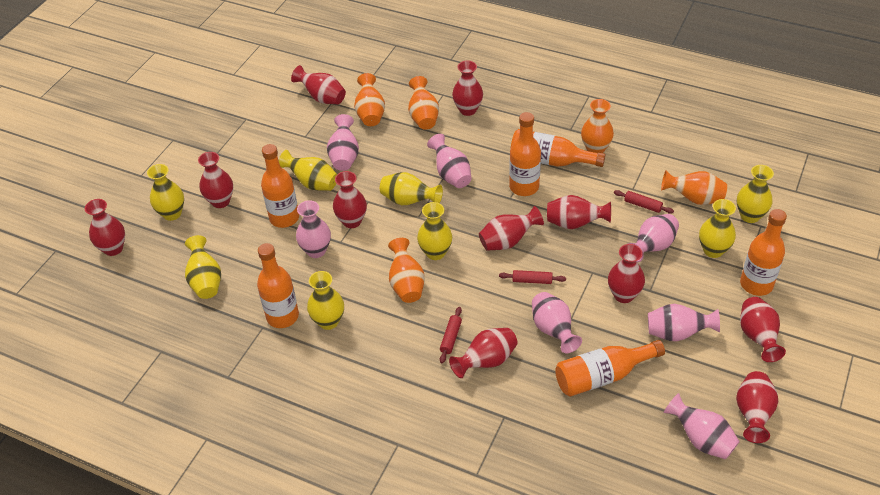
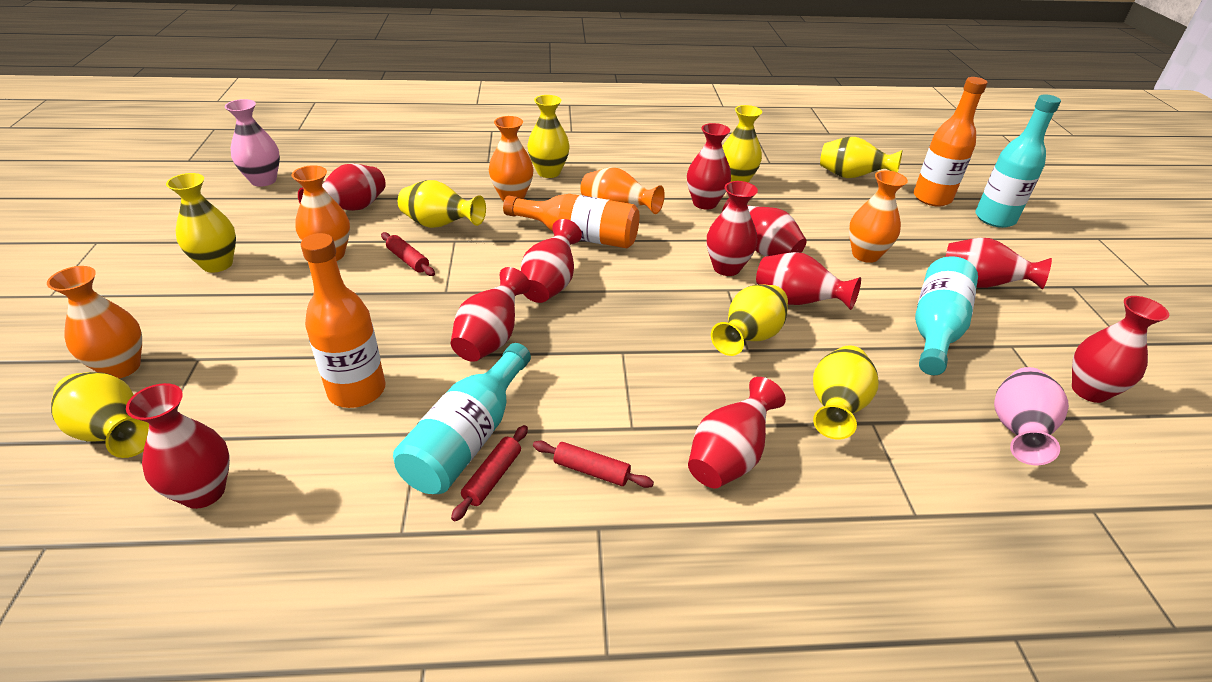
orange bottle: [257,243,299,328] [261,144,299,228] [509,112,541,196] [511,129,605,167] [555,340,665,397] [740,209,787,296] = 6 -> [301,233,386,408] [503,194,640,248] [914,77,987,207] = 3
pink vase: [296,200,331,258] [327,114,359,171] [427,134,472,188] [532,292,582,353] [628,214,679,262] [648,304,720,341] [663,393,740,459] = 7 -> [225,99,280,187] [994,367,1069,465] = 2
turquoise bottle: none = 0 -> [393,343,531,494] [915,256,978,375] [975,94,1061,228] = 3

